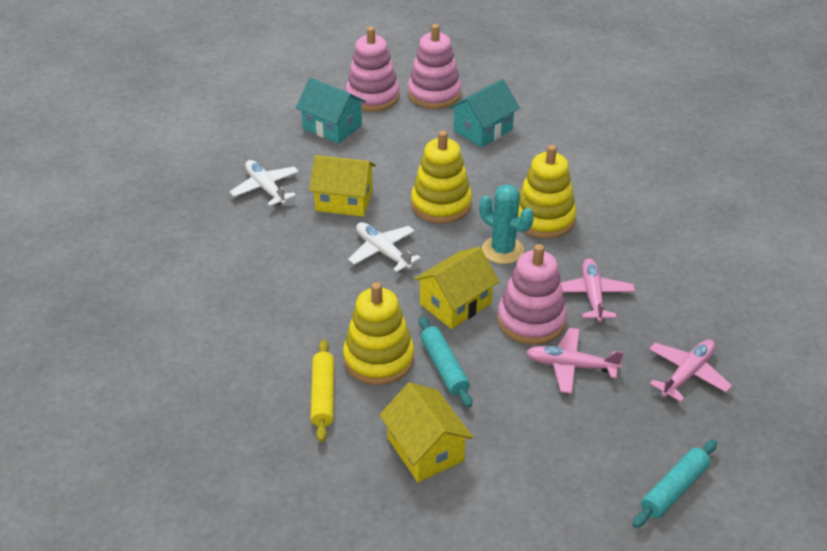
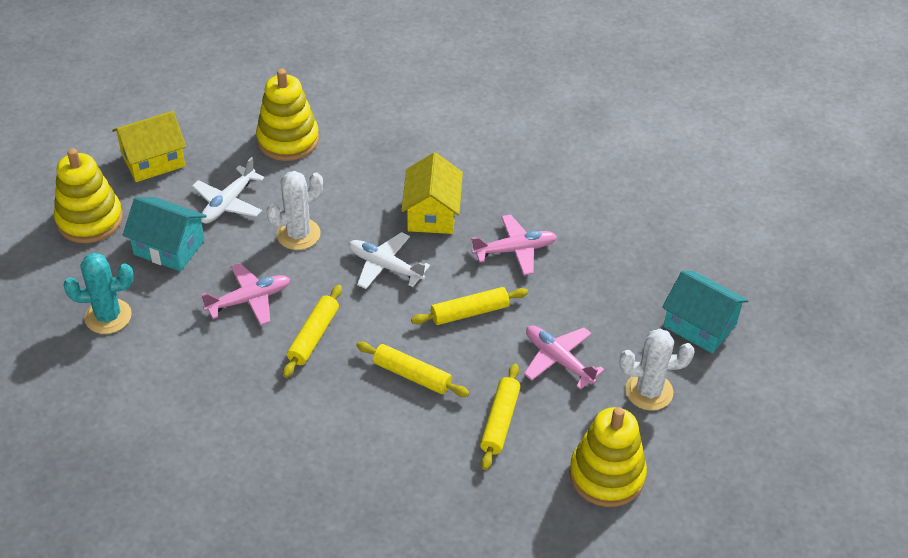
pink stacking toy: [346,27,400,112] [408,24,461,109] [497,244,567,345] = 3 -> none = 0
turquoise rolling pin: [419,316,472,408] [632,440,717,528] = 2 -> none = 0
white cactus: none = 0 -> [267,171,323,250] [620,329,694,410] = 2
yellow house: [309,155,376,217] [379,382,473,482] [414,247,500,329] = 3 -> [112,111,186,182] [401,152,463,234] = 2
yellow rolling pin: [311,340,334,442] = 1 -> [283,285,342,378] [356,342,470,397] [411,287,528,325] [480,364,520,470] = 4

